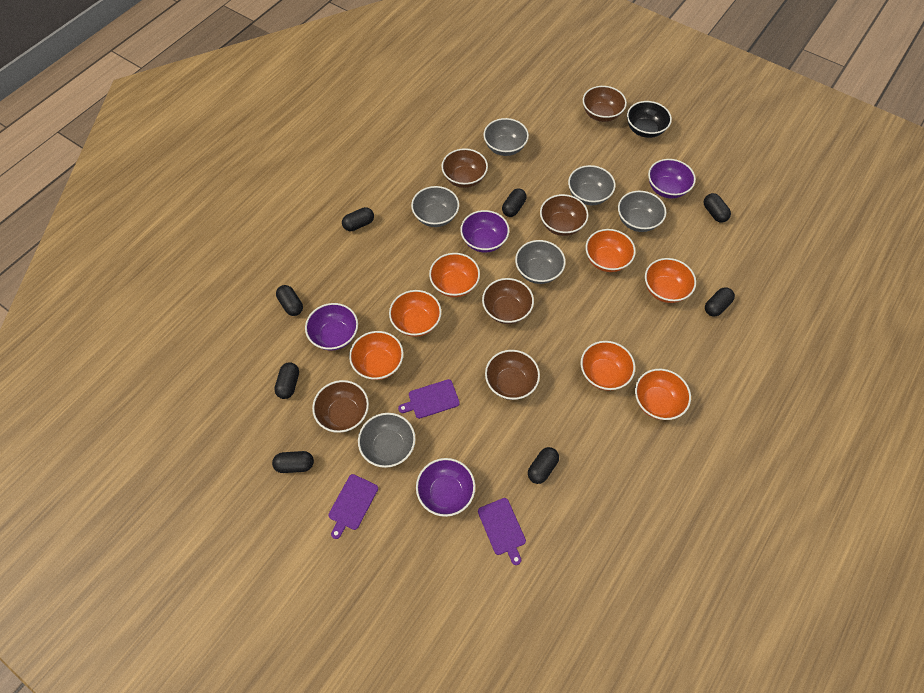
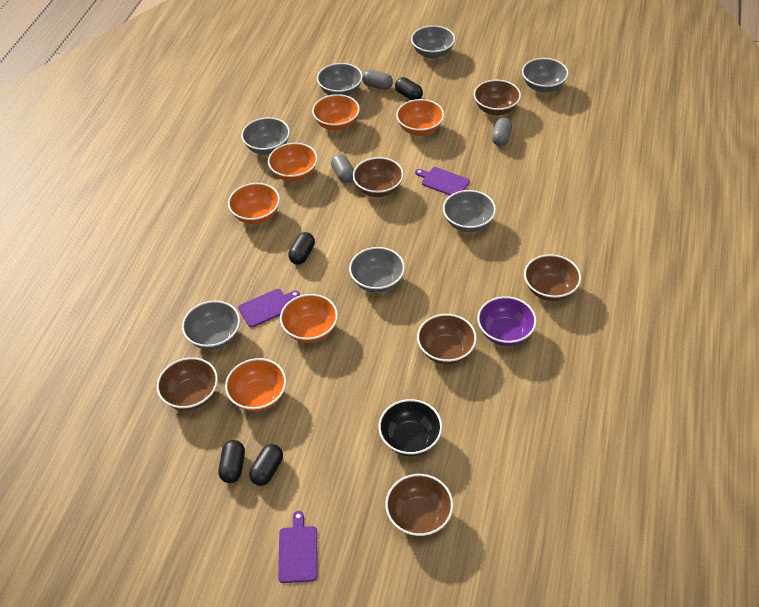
black capsule: [272,451,314,473] [274,362,299,399] [276,285,303,316] [342,207,374,231] [502,188,527,217] [528,447,559,484] [704,193,731,222] [705,287,735,317] = 8 -> [219,440,245,483] [249,444,283,486] [288,232,315,265] [395,77,423,100] = 4
grey bowl: [358,413,416,468] [411,186,459,227] [483,118,529,156] [515,240,566,284] [568,165,615,205] [618,191,666,232] = 6 -> [182,301,240,350] [241,117,290,155] [317,63,363,96] [349,247,405,293] [411,25,455,59] [443,190,496,232] [522,58,569,93] = 7
grey capsule: none = 0 -> [331,154,354,183] [362,70,393,90] [492,118,512,146] = 3
orange bowl: [349,331,403,380] [389,290,442,337] [429,253,480,297] [581,341,635,391] [586,229,636,272] [635,369,691,420] [645,258,696,303] = 7 -> [225,358,286,412] [228,183,280,224] [268,143,318,182] [280,294,338,343] [312,94,360,131] [396,99,444,136] = 6
purple bowl: [305,303,358,351] [416,458,475,517] [460,210,509,253] [648,159,696,199] = 4 -> [477,296,537,346] = 1

